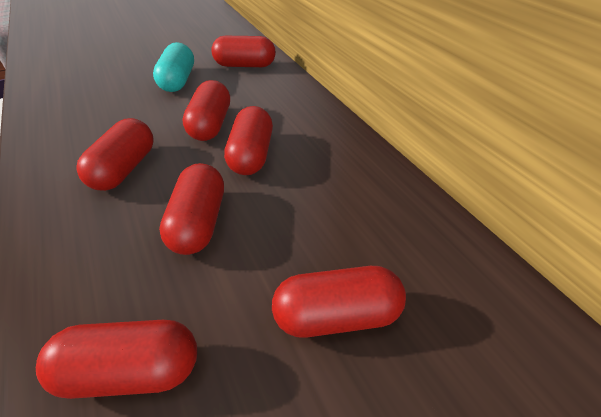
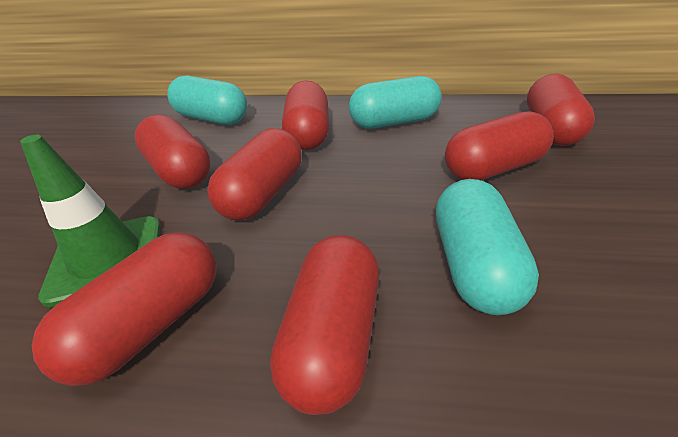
green traffic cone: none = 0 -> [20,135,160,307] = 1
turquoise capsule: [153,42,194,92] = 1 -> [167,76,247,125] [349,76,442,129] [436,179,539,315] = 3

